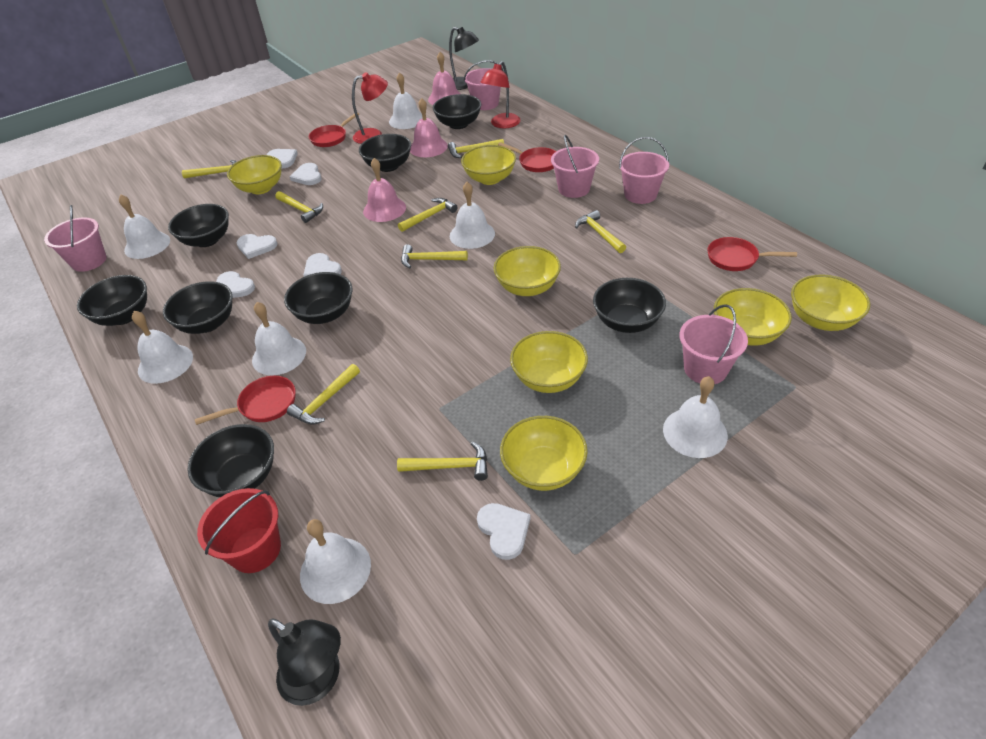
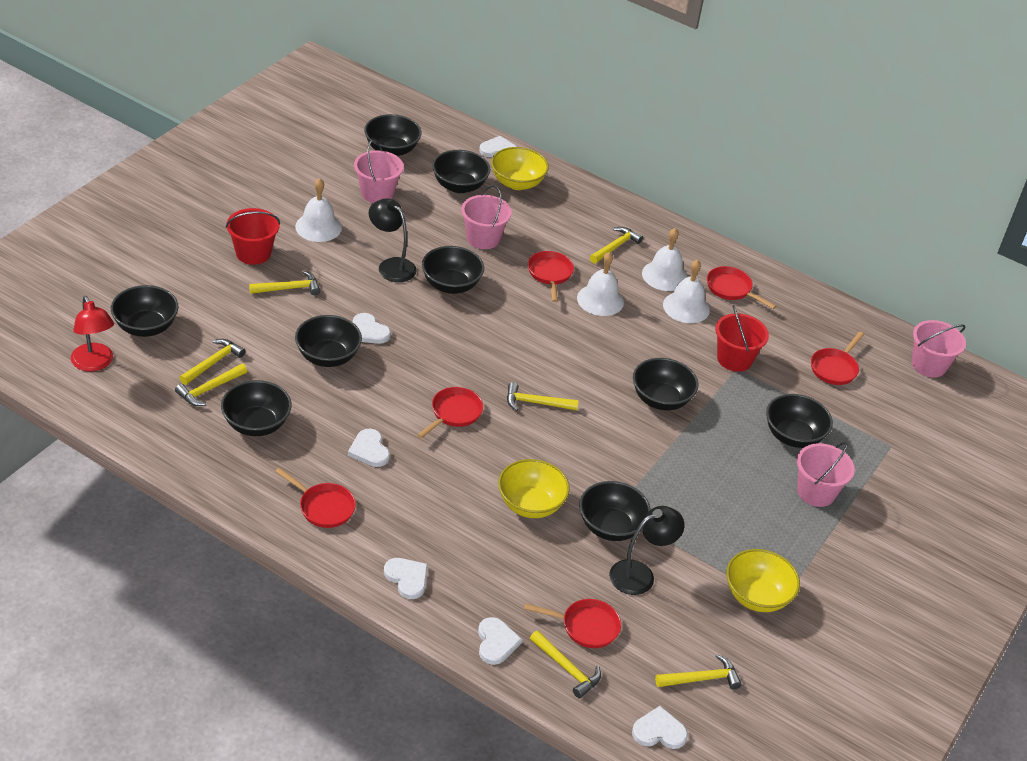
black bowl: [77,275,147,326] [163,281,233,334] [168,204,229,247] [187,424,274,497] [284,272,353,324] [359,134,411,172] [433,94,481,129] [593,278,666,333] = 8 -> [111,285,178,337] [221,380,292,436] [295,315,362,367] [364,114,421,156] [422,246,484,294] [432,150,490,193] [579,481,651,541] [633,358,698,410] [766,394,833,448] = 9
pink bell: [363,158,406,222] [410,98,448,157] [428,52,460,105] = 3 -> none = 0
pink bucket: [44,205,107,272] [464,60,504,110] [551,135,599,198] [619,137,669,204] [679,304,748,384] = 5 -> [354,140,404,203] [461,185,512,249] [797,442,855,507] [912,320,966,378] = 4
red bucket: [197,488,281,573] = 1 -> [226,208,280,265] [715,305,769,372] = 2
red lamp: [352,72,388,144] [480,61,520,128] = 2 -> [71,296,114,372] = 1
red pan: [195,376,296,425] [309,112,359,147] [498,142,556,172] [707,237,797,271] = 4 -> [275,468,356,528] [417,387,483,439] [524,599,621,648] [528,251,574,302] [707,266,776,309] [811,332,864,385] = 6
white bell: [119,195,170,259] [132,311,193,384] [252,302,306,375] [300,519,371,604] [389,72,422,129] [450,182,495,249] [663,376,728,458] = 7 -> [295,178,342,242] [577,252,624,316] [642,228,687,291] [663,259,710,323] = 4
yellow bowl: [227,155,282,194] [461,145,516,185] [494,246,561,296] [500,416,588,491] [510,331,588,393] [714,288,792,346] [791,275,870,331] = 7 -> [491,147,549,190] [498,459,570,518] [726,549,800,612] = 3
yellow hammer: [182,160,237,178] [275,191,323,223] [287,364,360,425] [397,442,488,481] [398,198,458,232] [401,244,468,268] [448,139,504,158] [575,210,626,253] = 8 -> [175,364,247,406] [179,339,246,385] [249,271,320,295] [507,382,579,411] [530,630,601,699] [590,227,643,264] [655,654,742,690] = 7

